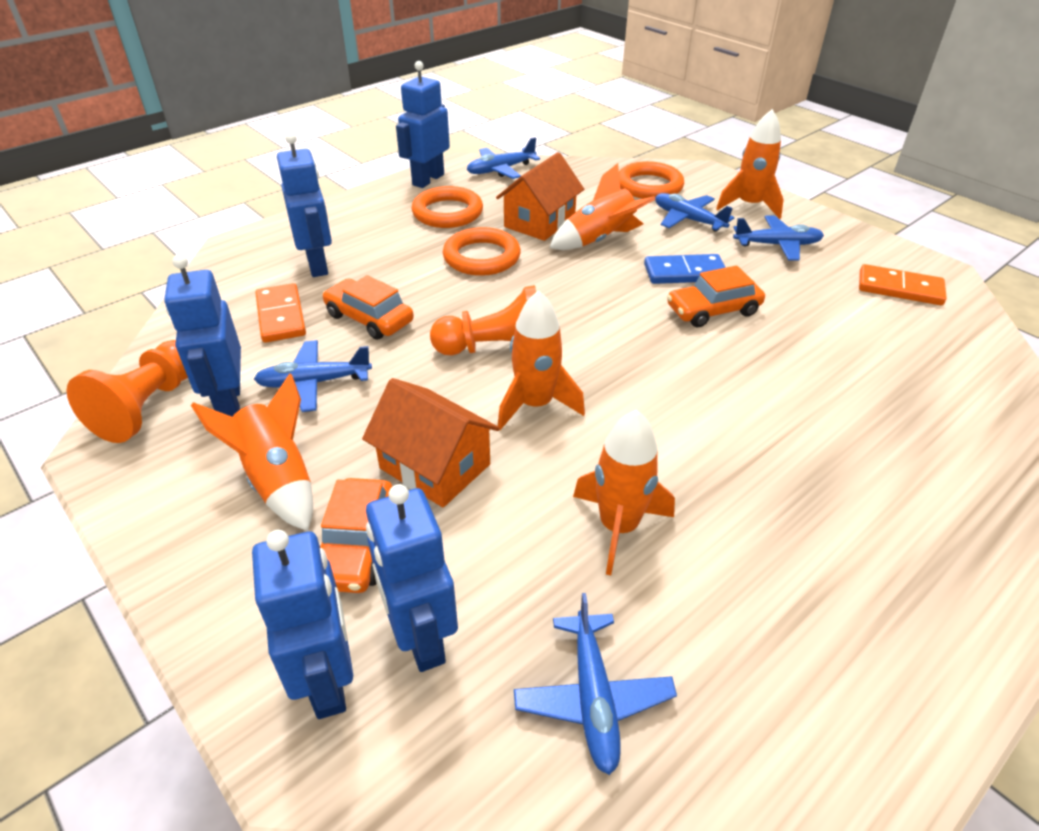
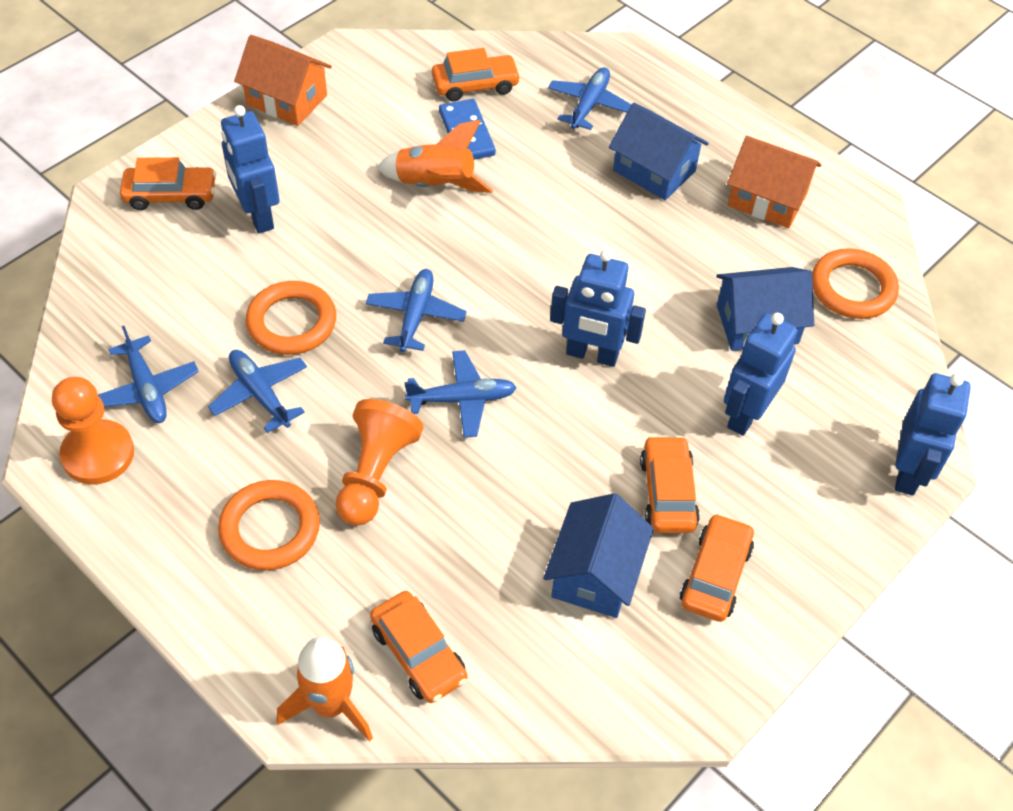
blue house: none = 0 -> [543,493,654,618] [609,103,709,200] [717,267,814,351] = 3
blue robot: [164,254,241,416] [252,530,353,719] [277,132,332,277] [366,484,458,672] [396,61,450,188] = 5 -> [221,105,280,233] [550,249,646,367] [724,313,798,436] [895,373,971,495] = 4
orange car: [320,478,392,593] [322,275,414,340] [667,266,765,327] = 3 -> [120,157,217,210] [370,591,467,703] [432,48,521,101] [640,436,700,533] [680,513,754,622] = 5
orange domino: [255,283,306,343] [859,264,947,305] = 2 -> none = 0
orange rocket: [191,373,313,531] [498,290,585,430] [549,163,656,250] [573,410,675,575] [716,109,784,219] = 5 -> [277,637,373,742] [376,120,493,193] = 2

